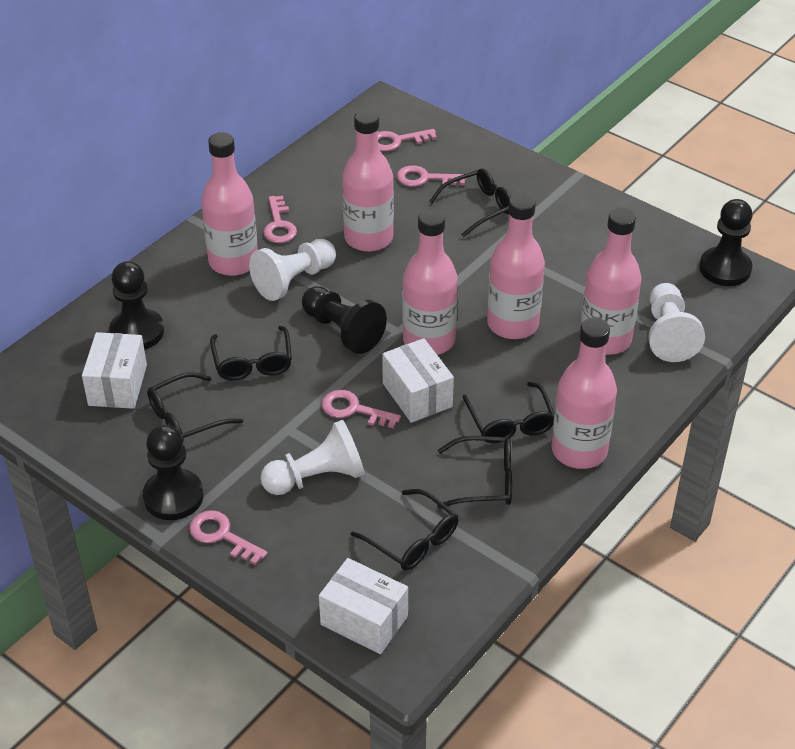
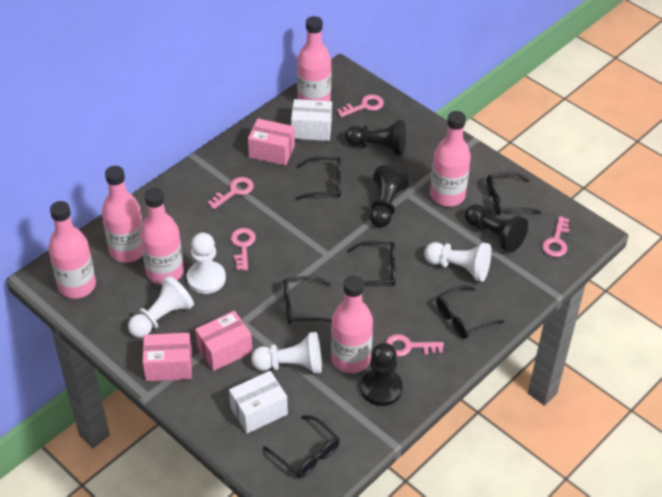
pink box: none = 0 -> [143,333,192,381] [195,311,252,371] [248,119,295,166] = 3
white box: [82,332,147,409] [319,558,408,654] [382,338,454,423] = 3 -> [229,371,288,433] [291,99,332,141] = 2
white pawn: [249,239,336,301] [261,420,365,495] [648,283,705,362] = 3 -> [128,275,194,338] [187,233,226,294] [251,332,322,374] [424,242,491,282] = 4

